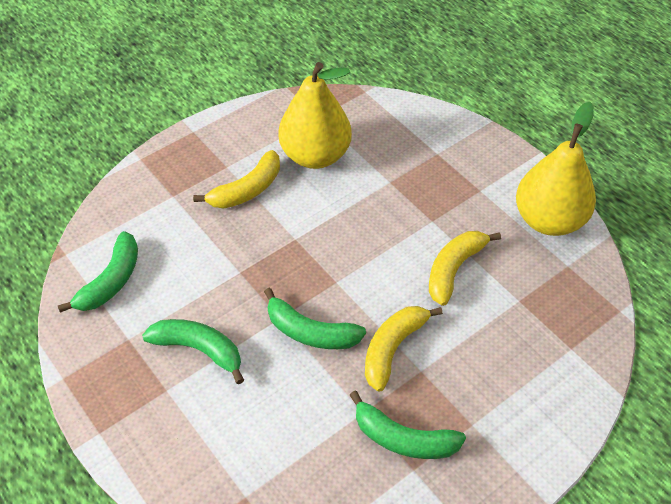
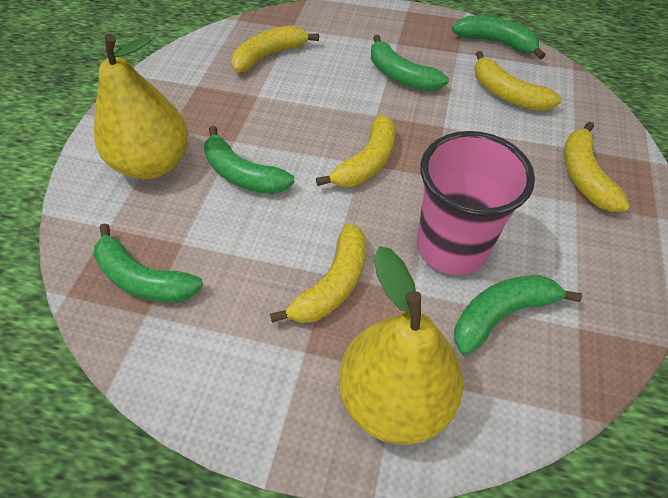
green banana: [58,231,138,313] [142,319,244,384] [264,288,366,349] [350,391,466,459] = 4 -> [93,223,203,303] [204,126,295,194] [371,35,449,91] [452,16,546,59] [454,275,582,355] = 5
pink cup: none = 0 -> [417,131,535,275] = 1
yellow banana: [193,150,280,208] [365,306,443,392] [429,231,501,306] = 3 -> [231,26,319,72] [270,223,366,323] [316,115,396,187] [474,51,562,111] [564,122,630,212] = 5

